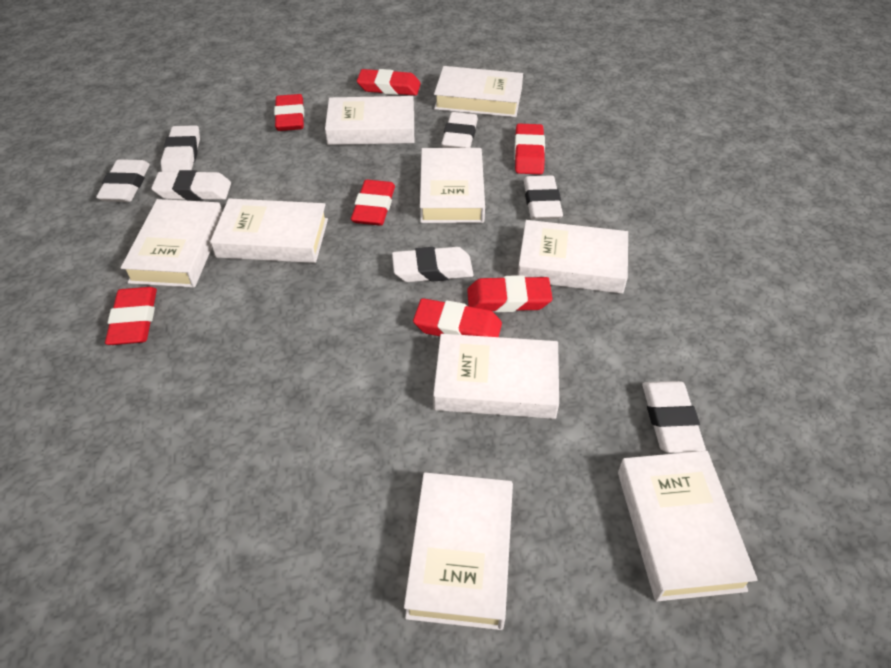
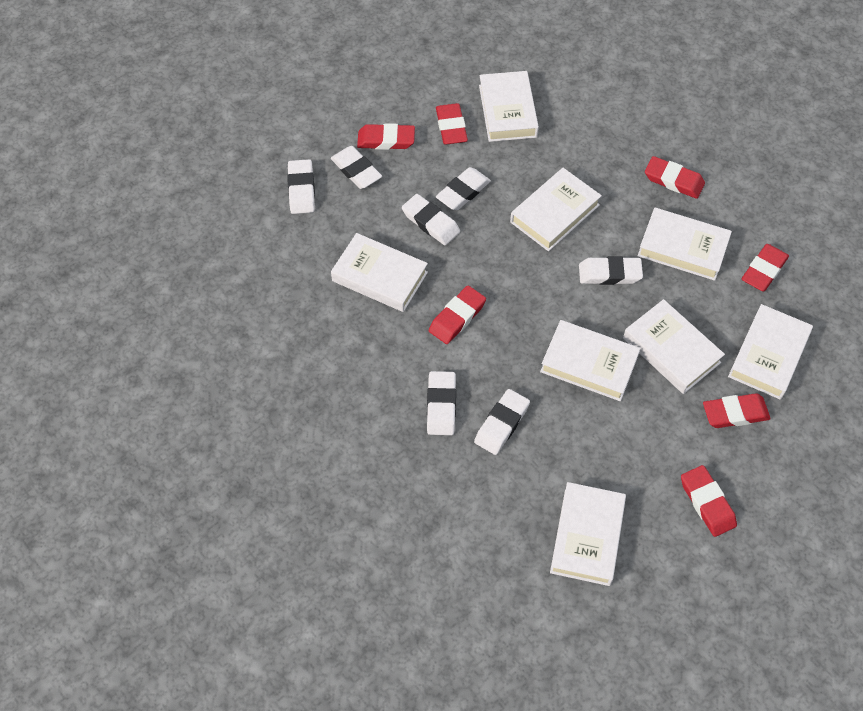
white book: [121,199,222,288] [210,198,328,263] [325,96,414,145] [404,473,513,630] [420,148,485,223] [433,334,559,419] [434,66,523,117] [518,220,628,294] [618,451,758,602] = 9 -> [331,233,428,312] [479,71,539,142] [510,168,602,251] [540,320,640,401] [550,482,626,586] [623,299,725,394] [637,208,732,281] [728,304,813,400] = 8

